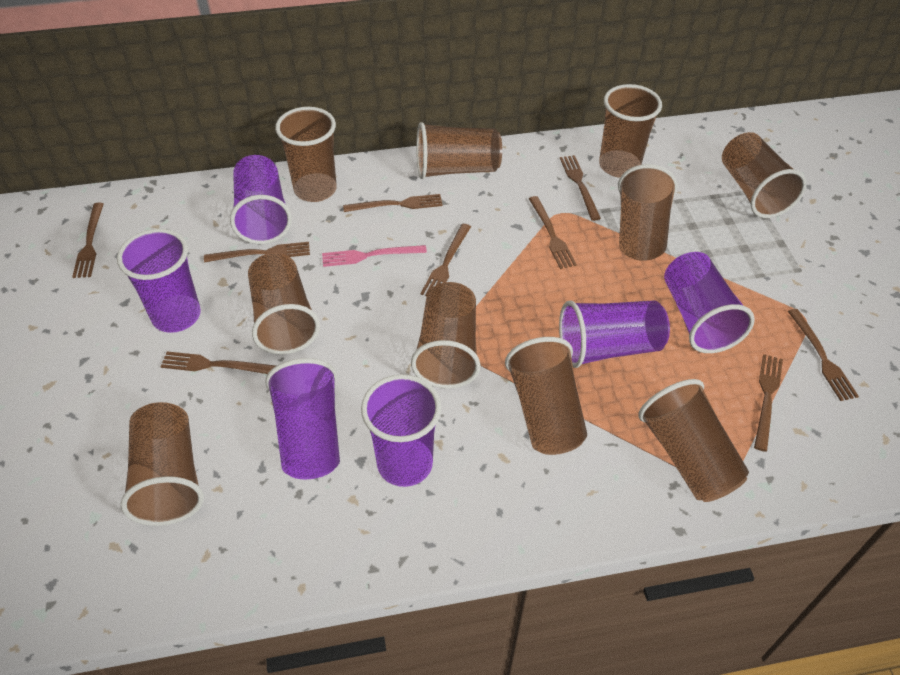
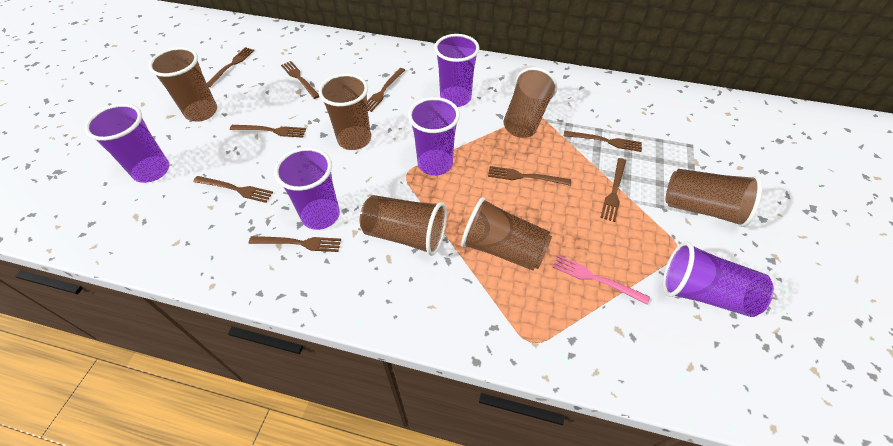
brown cup: [120,402,204,526] [248,253,320,355] [275,107,337,202] [411,282,481,389] [416,122,502,179] [505,337,587,455] [599,84,662,178] [618,164,677,261] [638,379,749,502] [722,132,807,218] = 10 -> [148,47,217,122] [318,73,371,150] [360,195,447,256] [461,197,552,271] [503,67,557,138] [666,169,762,227] = 6
purple cup: [117,229,201,333] [230,155,292,244] [265,358,340,479] [361,374,441,487] [559,300,670,368] [664,252,755,353] = 6 -> [85,104,169,183] [274,147,340,230] [408,97,460,176] [434,34,479,107] [663,242,774,317] = 5

